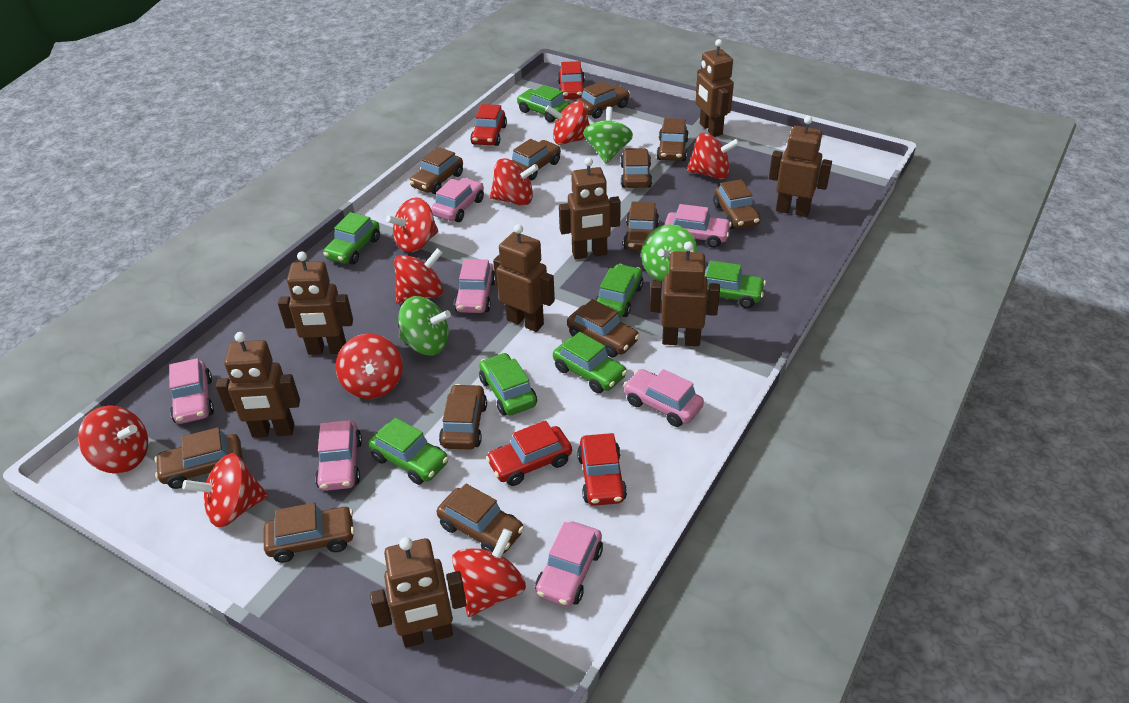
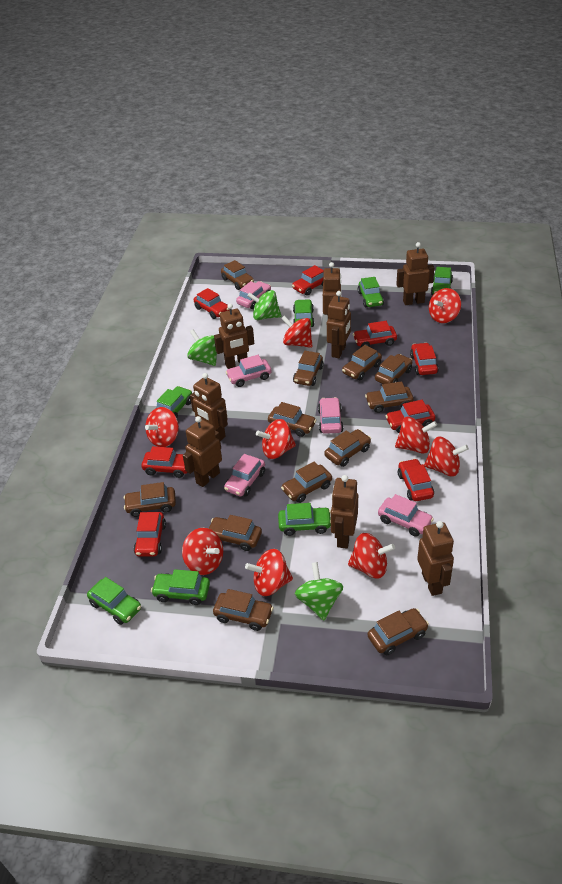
pink car: [169,358,214,424] [315,420,362,491] [431,178,484,222] [454,259,495,313] [535,521,603,607] [623,369,704,427] [664,204,732,248] = 7 -> [224,454,265,497] [226,355,272,387] [236,281,271,309] [318,397,343,434] [378,494,434,537] = 5
red car: [470,104,507,146] [486,420,572,486] [558,61,585,99] [577,433,627,506] = 4 -> [134,512,166,557] [141,446,188,478] [194,288,230,319] [292,265,324,296] [353,321,397,347] [386,400,435,433] [398,459,434,501] [410,343,439,375] = 8

